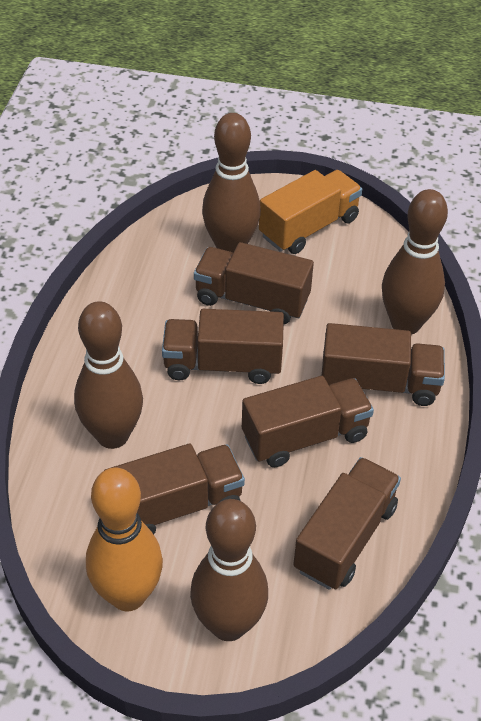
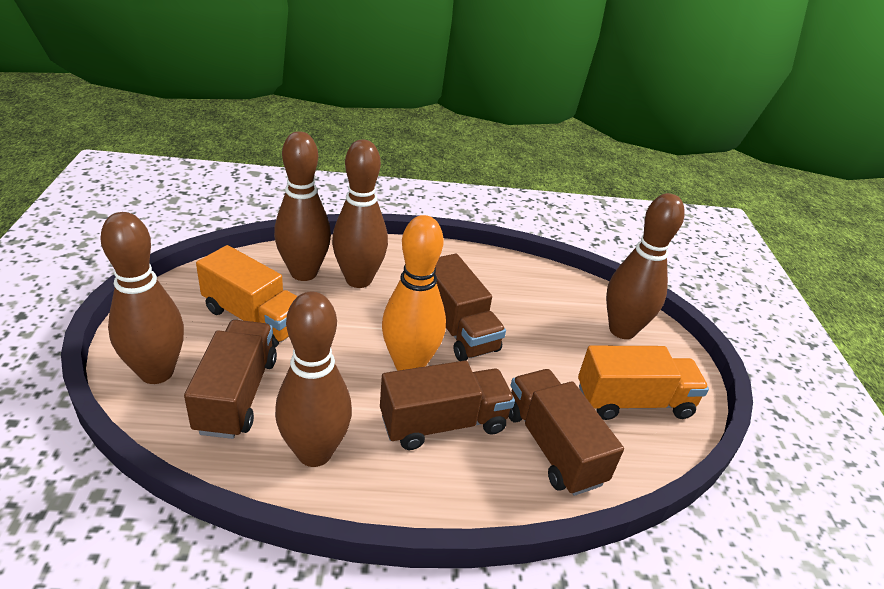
brown bowling pin: [74,301,143,449] [190,499,268,641] [202,113,261,253] [382,189,448,335] = 4 -> [100,212,184,384] [274,131,331,281] [275,292,352,467] [332,140,388,288] [606,193,685,339] = 5
brown truck: [104,444,245,534] [162,309,284,384] [194,242,314,324] [242,376,374,467] [293,457,401,590] [322,323,445,406] = 6 -> [184,320,277,439] [380,361,515,450] [435,254,506,361] [509,369,624,496] = 4
orange truck: [259,170,362,254] = 1 -> [196,245,298,347] [578,346,709,420] = 2

